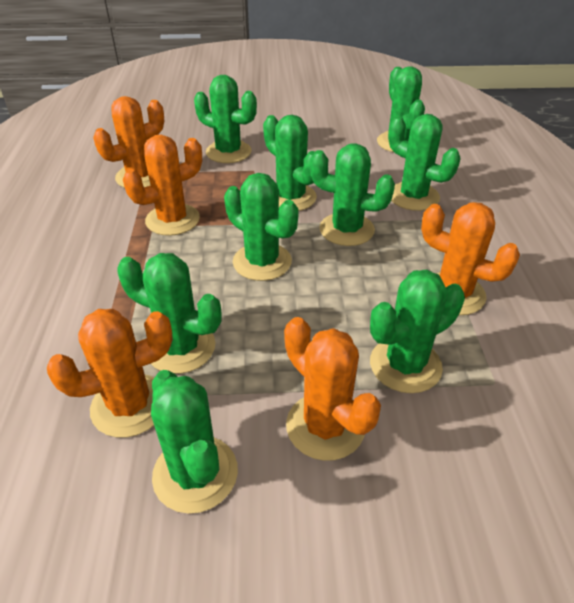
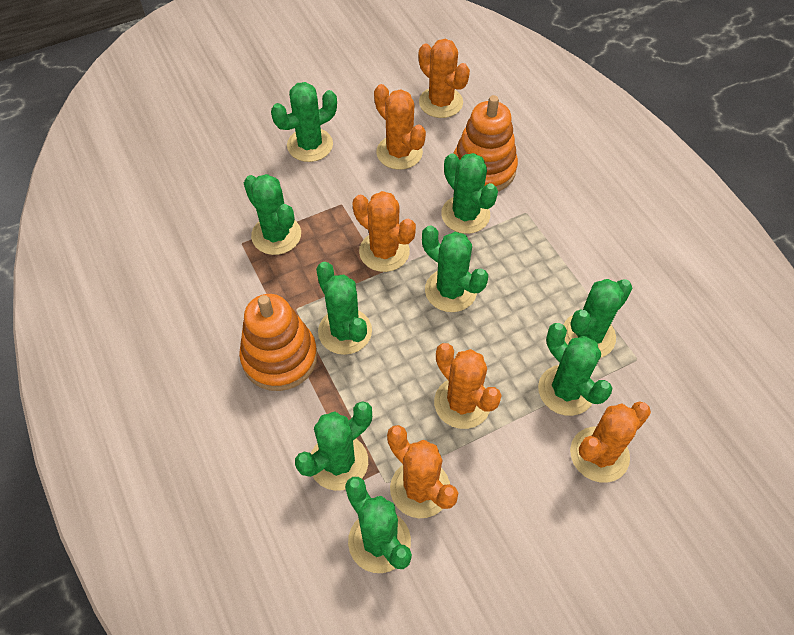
orange cactus: [47,309,173,438] [93,96,164,188] [123,135,202,236] [284,317,381,461] [421,202,520,315] = 5 -> [352,191,416,272] [374,84,426,170] [387,425,458,518] [419,39,470,118] [434,343,502,429] [570,401,651,483] = 6
orange stacking toy: none = 0 -> [239,294,318,391] [454,95,518,191] = 2

